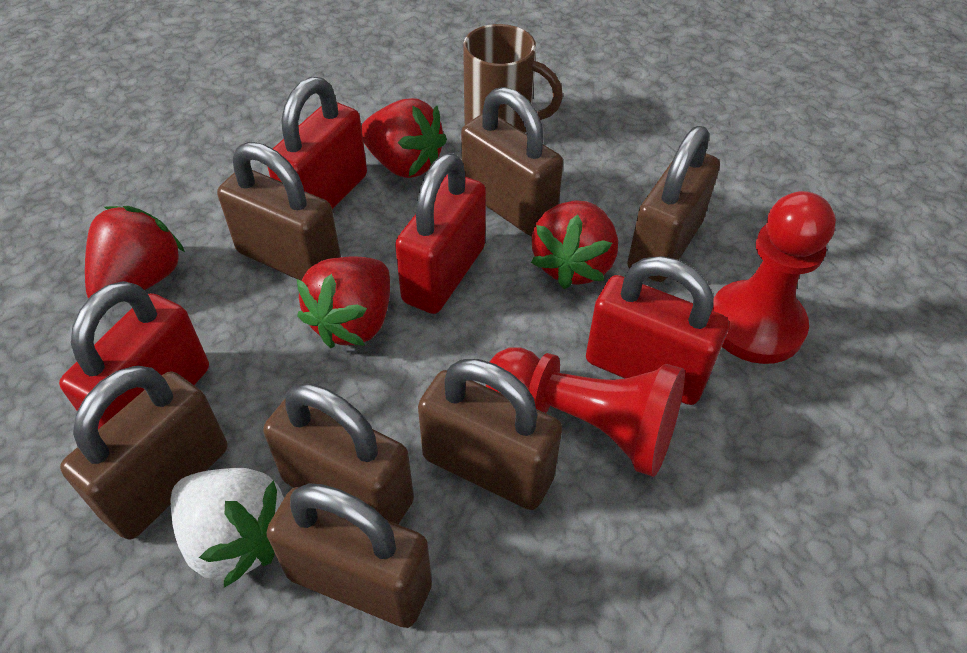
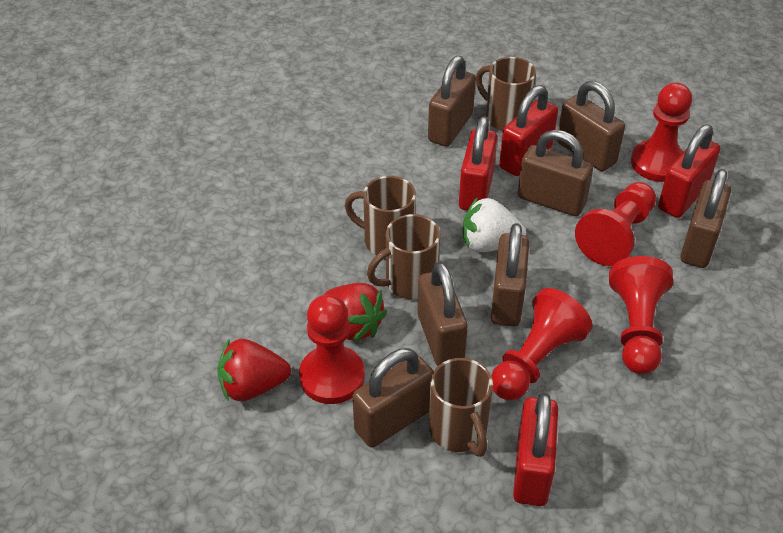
brown mug: [463,24,563,133] = 1 -> [345,176,416,258] [367,214,440,299] [429,358,493,457] [476,57,536,131] = 4
red pawn: [486,347,685,477] [712,191,836,364] = 2 -> [299,294,365,404] [491,288,593,401] [575,182,656,266] [609,256,673,374] [631,83,692,182] = 5
red strawberry: [85,206,185,303] [297,256,390,348] [361,98,447,178] [531,201,618,289] = 4 -> [217,339,291,401] [324,283,387,342] = 2

